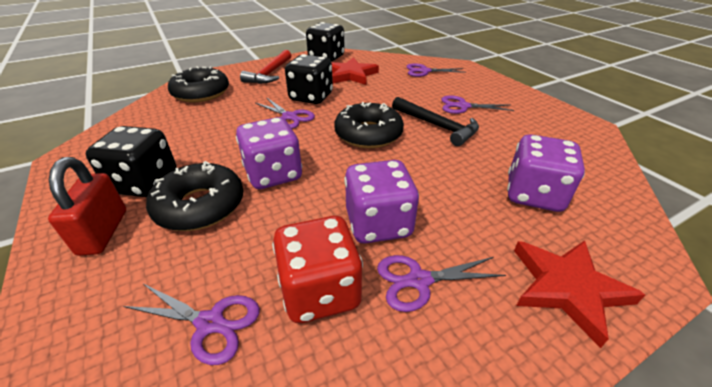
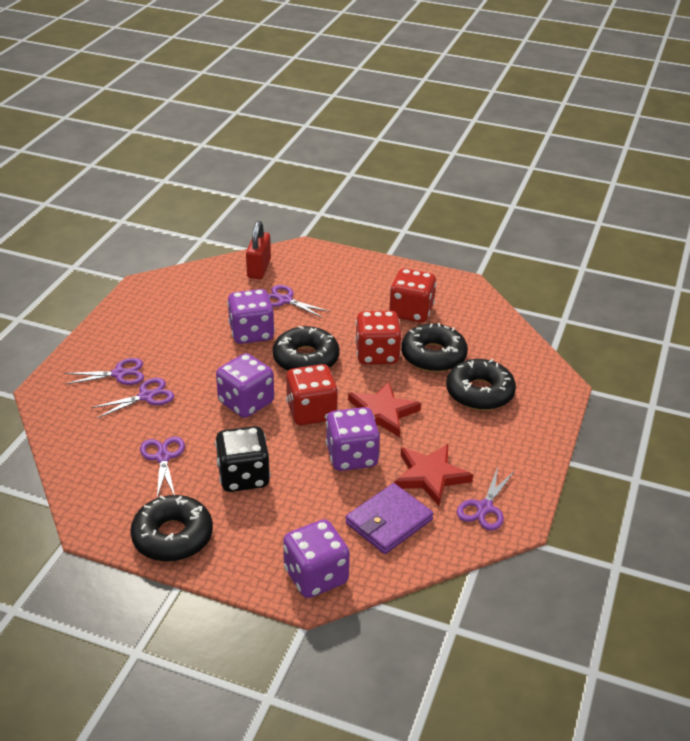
black dice: [86,126,177,197] [285,54,333,104] [306,22,345,62] = 3 -> [215,426,270,492] = 1
black donut: [146,161,243,231] [168,66,229,102] [334,102,404,148] = 3 -> [130,495,213,562] [273,326,340,371] [401,323,468,372] [446,359,516,411] = 4
black hammer: [392,97,479,146] = 1 -> none = 0
purple dice: [236,117,302,189] [344,160,419,243] [507,134,585,212] = 3 -> [216,353,274,418] [227,289,275,344] [283,519,350,598] [326,407,380,471] = 4
purple wallet: none = 0 -> [345,483,434,554] = 1
red dice: [272,216,363,323] = 1 -> [286,364,338,425] [355,311,401,365] [389,268,437,323] = 3
red hammer: [240,50,291,84] = 1 -> none = 0

